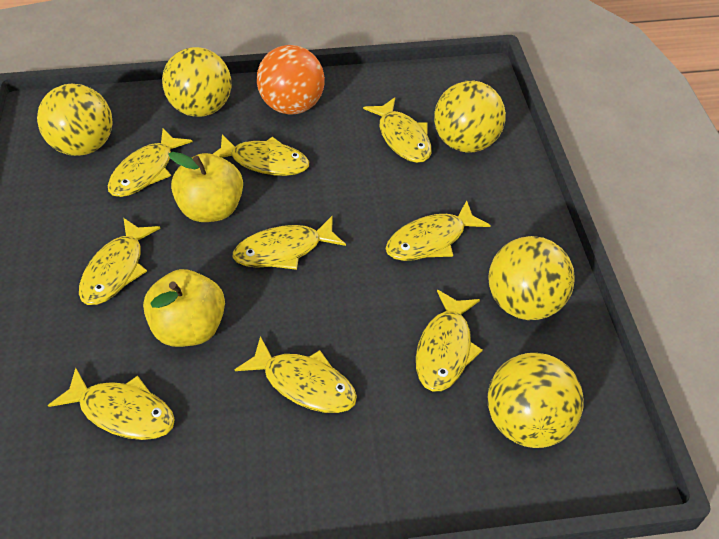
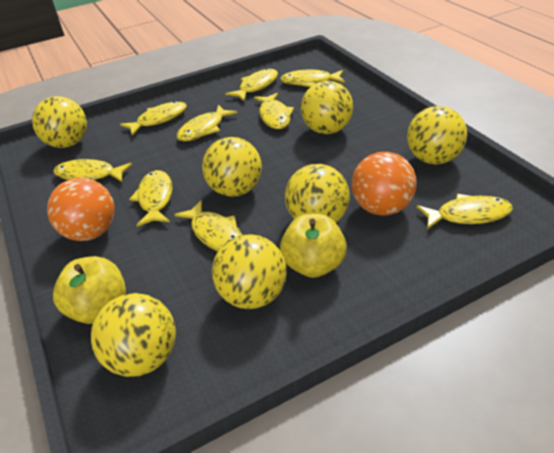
orange ball: [257,45,325,115] = 1 -> [47,178,115,241] [352,152,416,216] = 2
yellow ball: [37,84,112,156] [162,47,231,117] [434,81,506,153] [488,353,584,448] [489,236,575,320] = 5 -> [32,96,87,148] [91,293,176,377] [202,137,262,197] [212,234,287,309] [285,164,350,223] [301,81,353,134] [407,106,467,164] = 7

